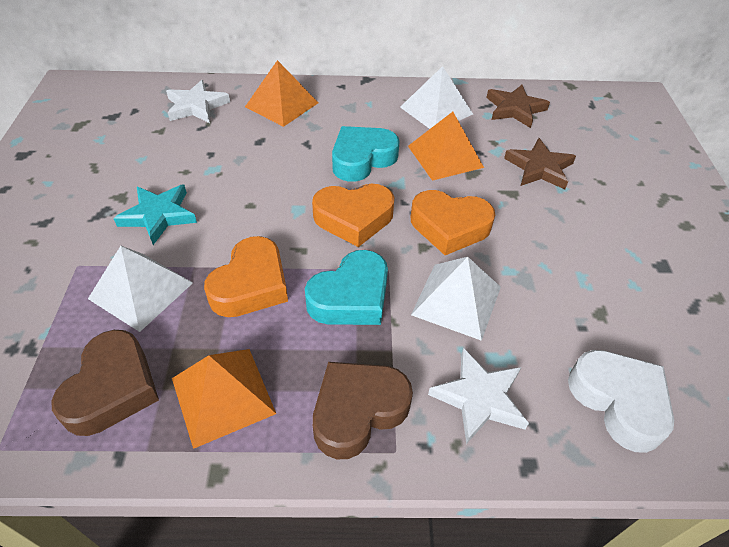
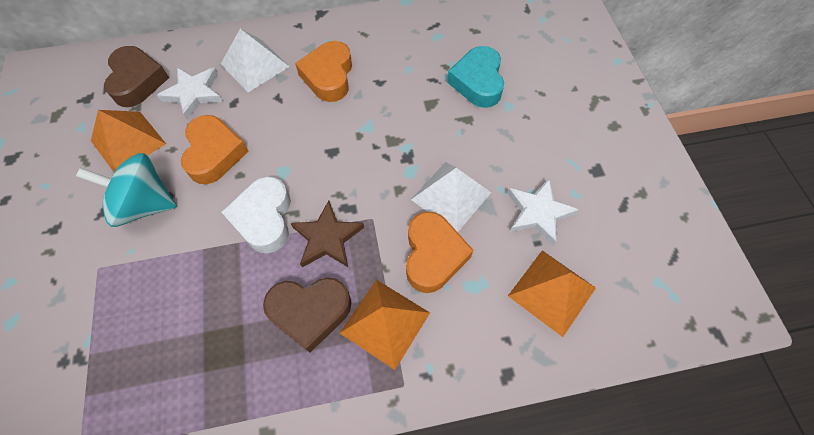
brown star: [486,85,550,128] [504,138,576,189] = 2 -> [291,200,364,267] = 1
turquoise heart: [305,250,388,325] [332,126,400,182] = 2 -> [447,46,504,108] = 1
turquoise spinning top: none = 0 -> [76,153,177,227] = 1
turquoise star: [113,184,197,245] = 1 -> none = 0
white pyramid: [88,246,193,332] [400,66,473,129] [411,257,501,341] = 3 -> [221,29,290,92] [411,162,491,232] = 2

